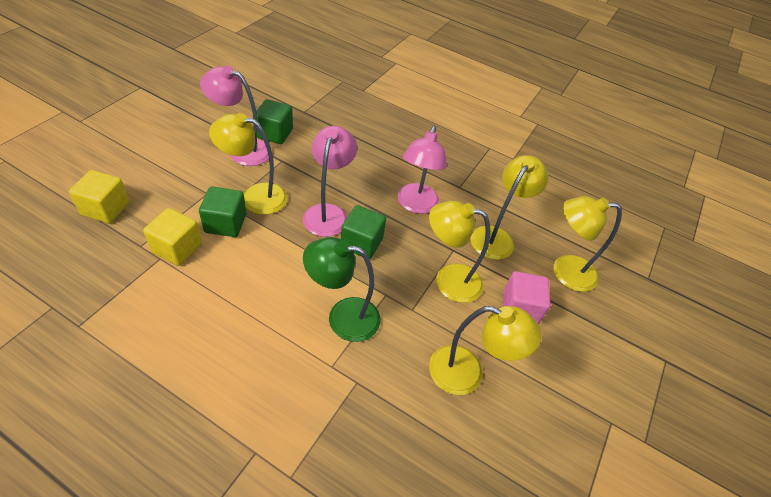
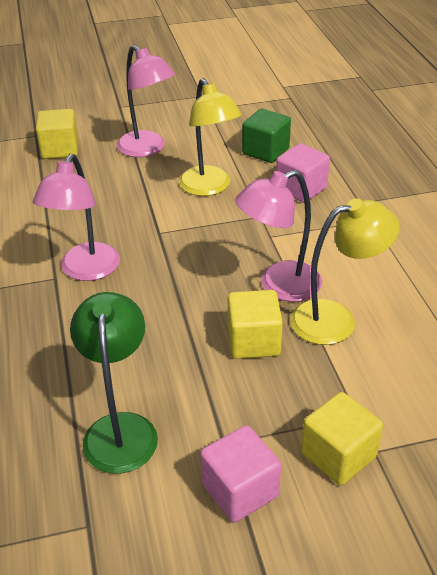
green cube: [199,186,246,237] [256,99,293,144] [341,205,386,259] = 3 -> [242,109,291,163] = 1
pink cube: [503,271,550,324] = 1 -> [200,425,281,523] [276,143,330,203] = 2
yellow cube: [69,170,130,224] [143,208,202,266] = 2 -> [36,109,78,159] [228,290,283,359] [301,392,383,485] = 3
yellow lamp: [209,113,287,215] [429,201,490,303] [429,306,542,395] [470,155,549,260] [554,196,622,292] = 5 -> [179,78,242,196] [290,198,400,345] = 2

